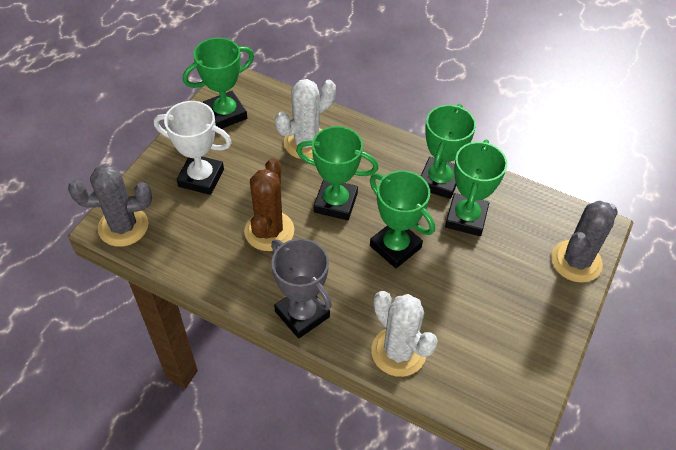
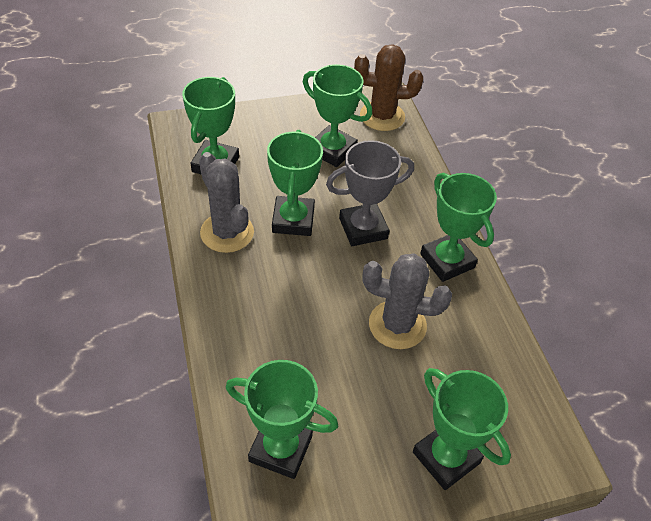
green trophy: [183,38,254,129] [296,126,379,220] [370,170,435,268] [421,104,476,199] [445,140,507,236] = 5 -> [182,77,239,174] [226,360,338,479] [267,130,323,236] [303,64,372,167] [413,368,511,490] [420,173,497,282] = 6
white cactus: [275,79,336,159] [371,291,438,377] = 2 -> none = 0
white trophy: [154,101,232,195] = 1 -> none = 0

